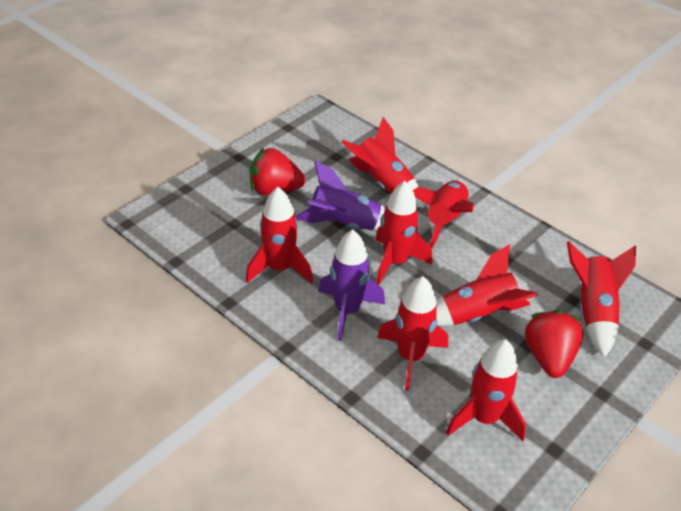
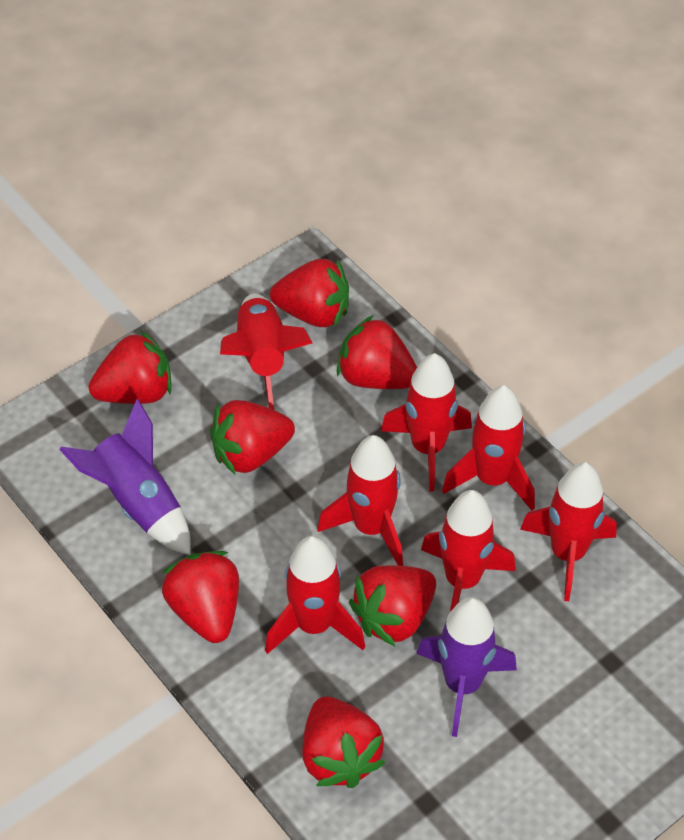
red rocket: [246,187,313,284] [341,117,424,208] [376,181,432,285] [377,276,448,391] [413,180,474,248] [436,244,538,326] [446,339,526,441] [567,241,636,358] = 8 -> [220,294,313,410] [265,536,365,654] [317,435,403,566] [381,353,472,492] [421,490,516,612] [442,385,535,510] [520,462,617,601] = 7
red strawberry: [250,148,305,195] [525,310,584,378] = 2 -> [89,330,172,404] [162,551,239,643] [210,400,295,474] [270,259,349,327] [302,697,385,788] [337,315,417,389] [349,565,436,646] = 7

